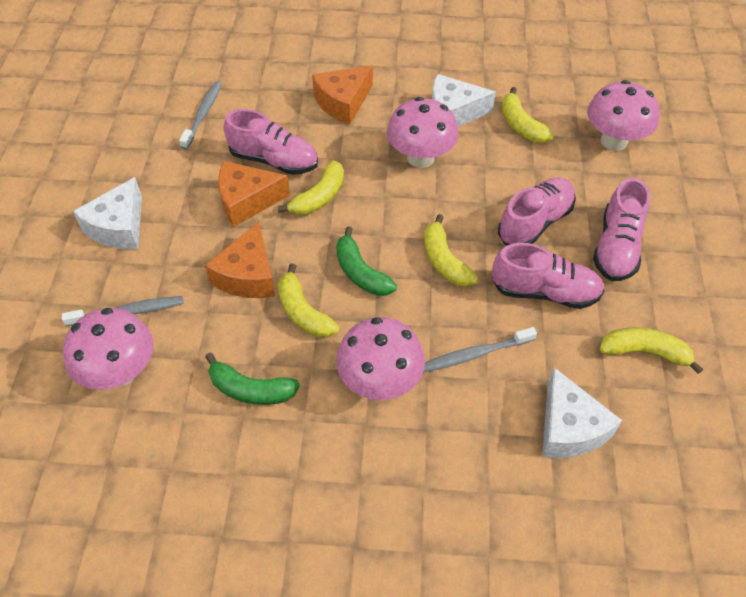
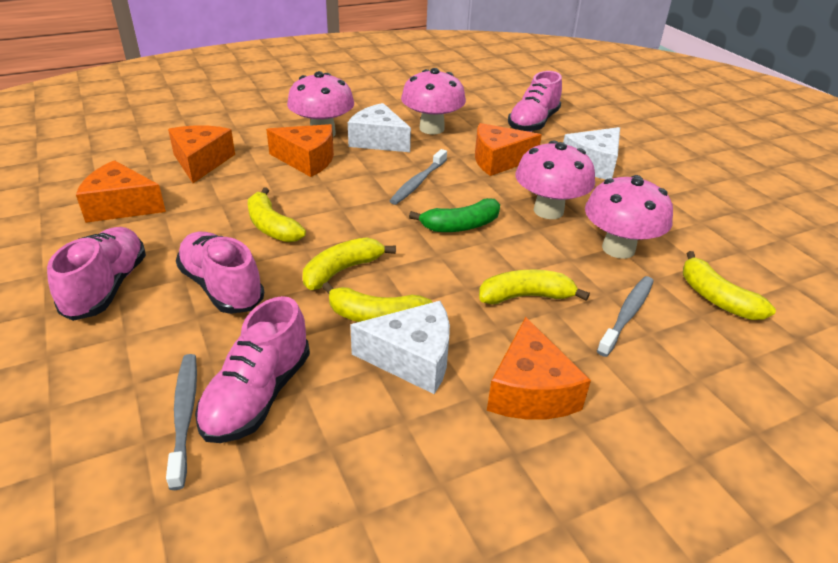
green banana: [205,353,300,405] [336,226,397,296] = 2 -> [409,198,500,232] = 1
orange cheese: [205,222,275,298] [218,161,290,227] [312,65,373,125] = 3 -> [76,160,166,223] [168,125,235,183] [266,124,334,177] [475,123,542,176] [487,317,591,420] = 5

